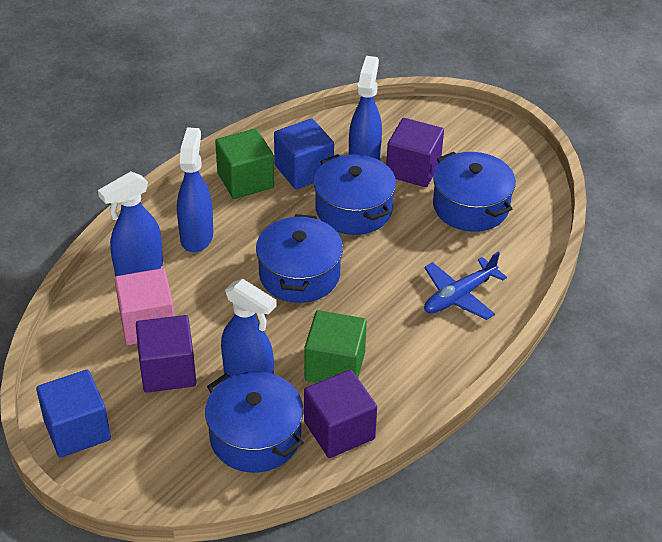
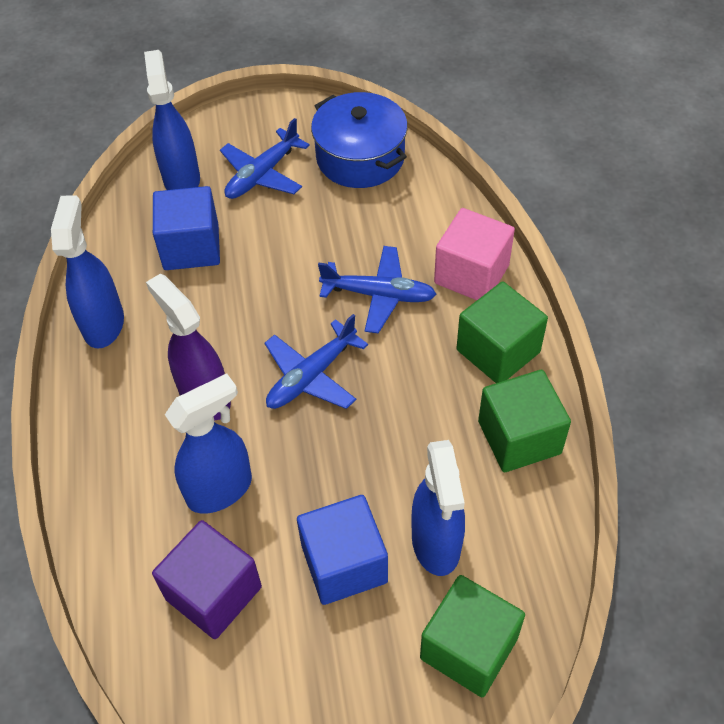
blue plane: [424,251,507,320] = 1 -> [220,118,310,199] [264,314,368,409] [318,246,436,333] = 3
blue pot: [205,371,304,473] [256,214,343,303] [314,154,396,235] [433,152,516,232] = 4 -> [311,92,408,188] = 1
green cube: [215,128,274,199] [305,310,367,383] = 2 -> [420,575,525,697] [457,282,548,383] [478,370,571,472] = 3
purple cube: [136,315,196,393] [304,370,377,458] [386,118,444,187] = 3 -> [152,520,262,639] = 1
purple spray bottle: none = 0 -> [146,274,231,421] = 1

